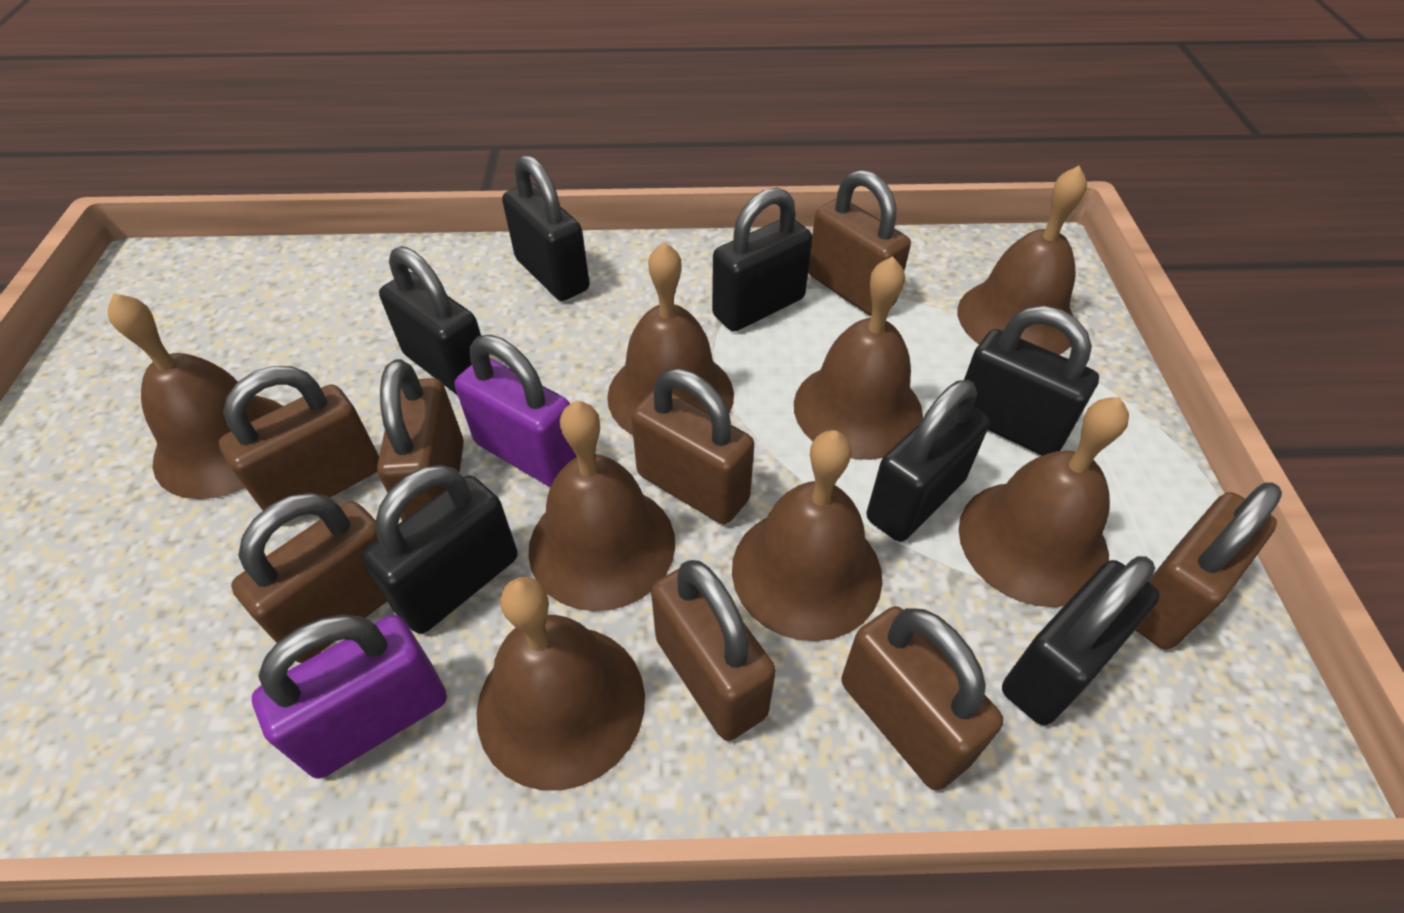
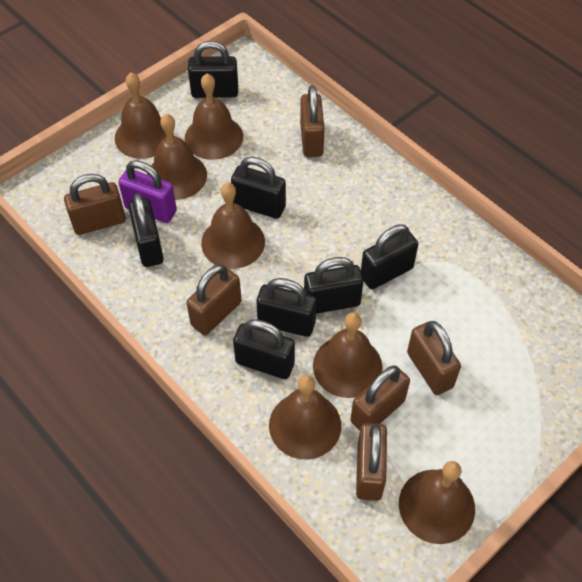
brown bell: [108,293,283,499] [477,577,645,790] [528,401,675,611] [607,242,734,435] [732,430,882,641] [794,256,923,460] [958,166,1087,355] [959,397,1129,607] = 8 -> [115,73,174,159] [147,114,207,200] [185,74,243,160] [201,183,265,269] [269,375,341,460] [313,312,383,398] [399,461,475,544] = 7
brown padlock: [219,366,379,510] [231,493,387,663] [377,359,464,521] [631,369,754,524] [651,560,776,741] [808,170,911,316] [841,606,1004,790] [1135,482,1282,650] = 8 -> [64,174,126,235] [186,264,242,335] [300,85,325,157] [350,365,410,431] [356,423,387,501] [407,321,461,395] = 6
purple padlock: [252,614,447,778] [455,335,577,487] = 2 -> [118,160,177,223] = 1

